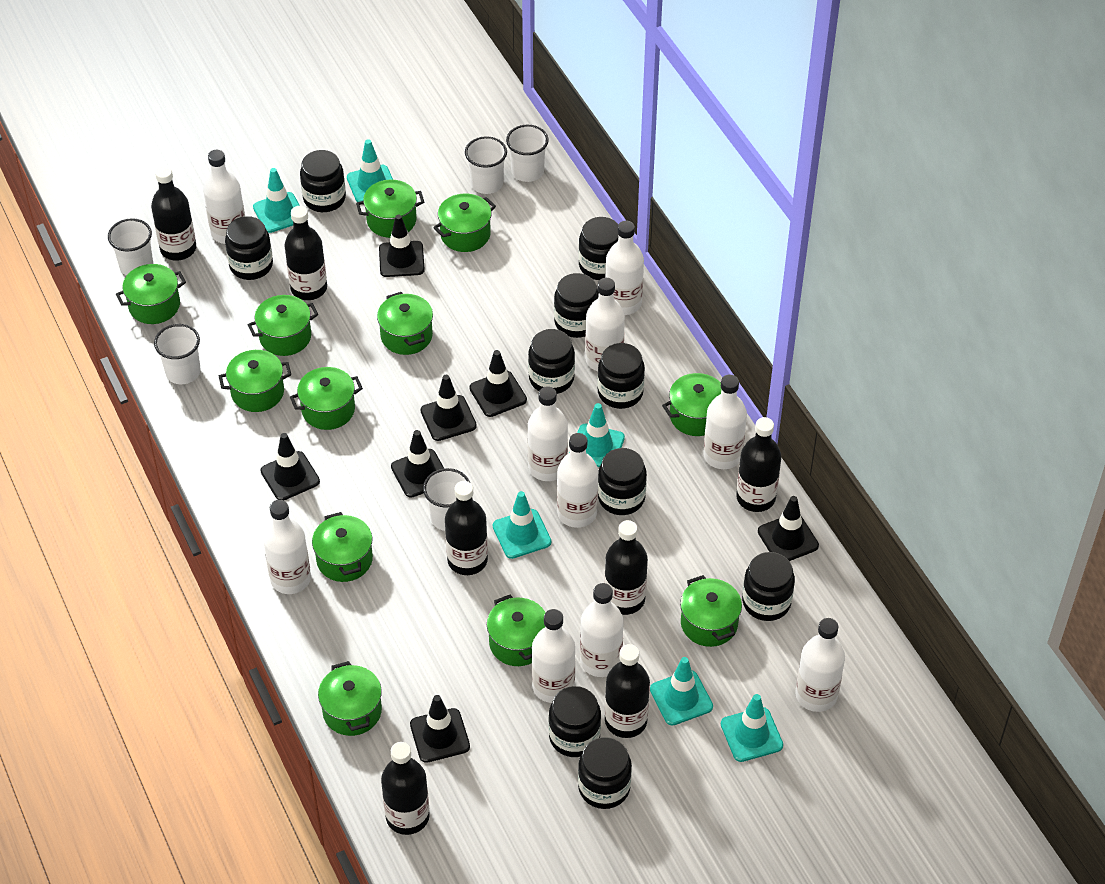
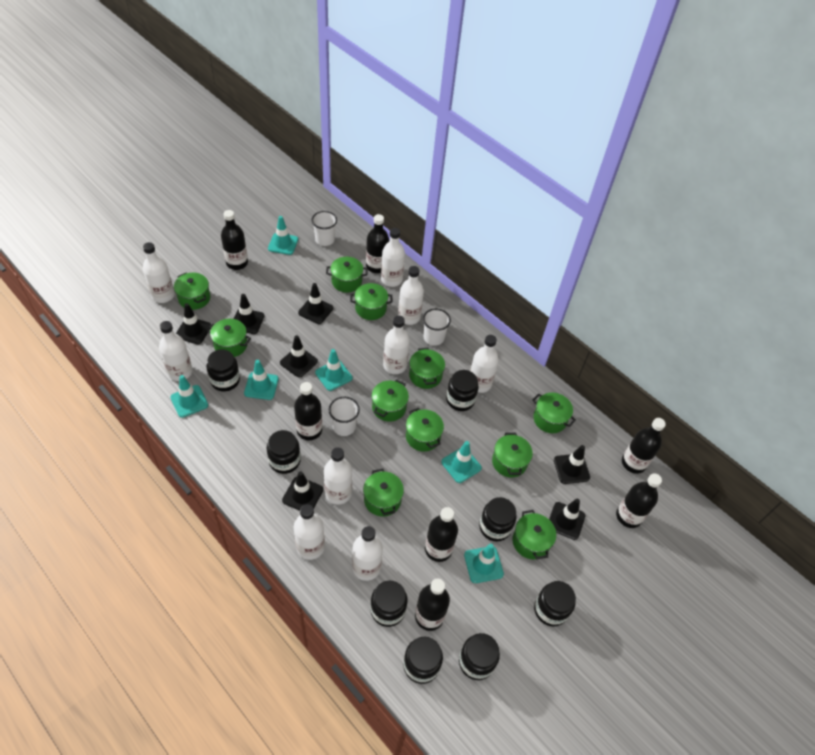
black jar: [225,216,273,280] [300,150,346,212] [528,329,575,394] [549,686,601,757] [554,273,599,338] [578,737,632,809] [579,217,619,280] [597,343,645,409] [598,448,647,515] [742,552,795,621] = 10 -> [206,349,240,391] [267,430,301,474] [370,580,408,627] [403,637,443,684] [446,370,479,411] [459,633,500,680] [479,497,516,542] [534,581,576,627] = 8
green pot: [116,264,186,324] [219,350,291,412] [248,295,318,356] [290,367,363,430] [312,512,373,582] [318,661,382,736] [356,180,424,238] [377,292,433,355] [433,194,496,252] [487,595,546,666] [662,373,722,436] [680,575,742,647] = 12 -> [174,272,210,310] [207,319,251,357] [326,257,367,293] [350,283,393,320] [363,469,404,517] [372,379,409,422] [406,407,444,452] [409,348,445,389] [492,432,533,478] [513,510,556,559] [532,393,576,433] = 11
white bottle: [203,150,245,244] [263,500,311,594] [527,386,568,481] [532,609,575,703] [557,433,598,528] [580,583,624,677] [585,278,625,371] [605,221,644,315] [703,375,747,469] [795,618,845,712] = 10 -> [143,242,175,303] [159,321,193,381] [294,504,325,560] [324,448,352,505] [352,526,383,581] [381,228,405,287] [383,316,410,374] [398,266,424,325] [470,335,499,393] = 9
white cup: [108,218,153,276] [154,324,201,384] [423,468,470,531] [465,136,507,194] [506,125,549,182] = 5 -> [311,211,337,246] [329,397,360,436] [423,308,451,346] = 3

